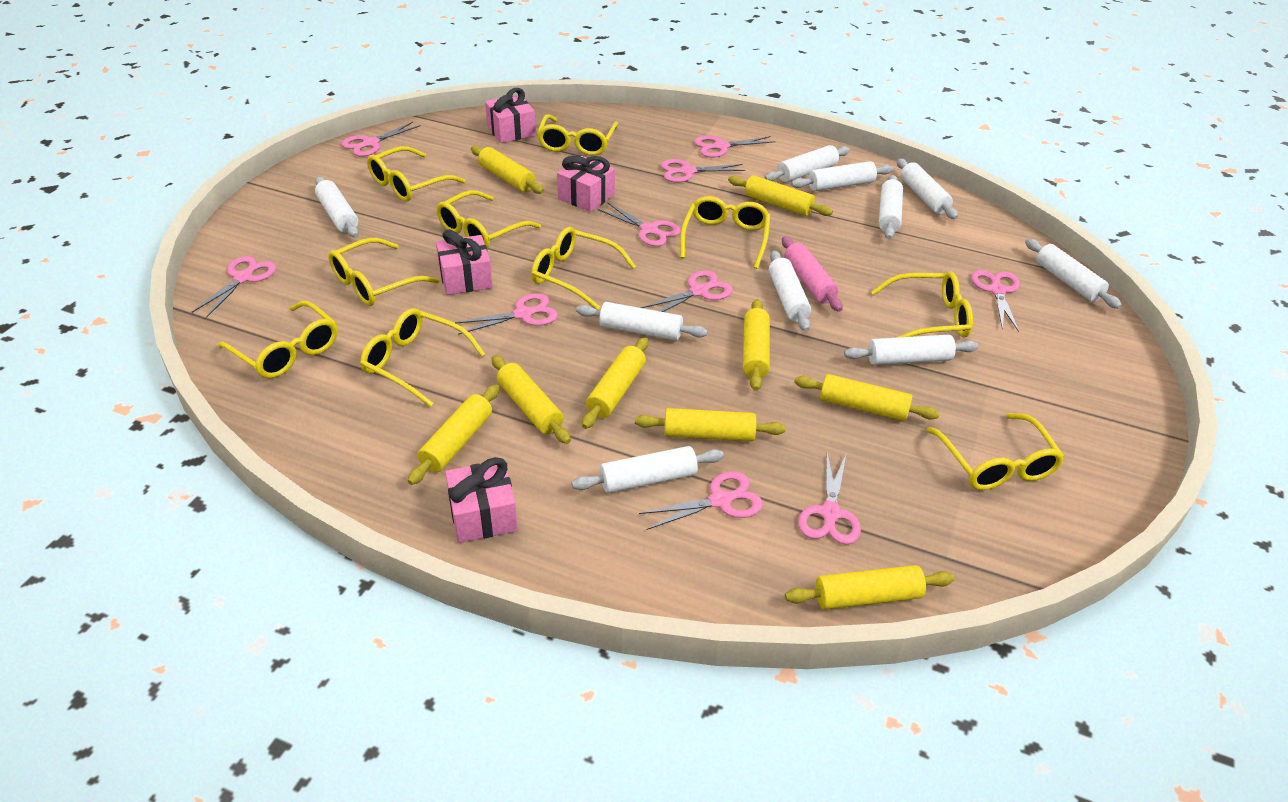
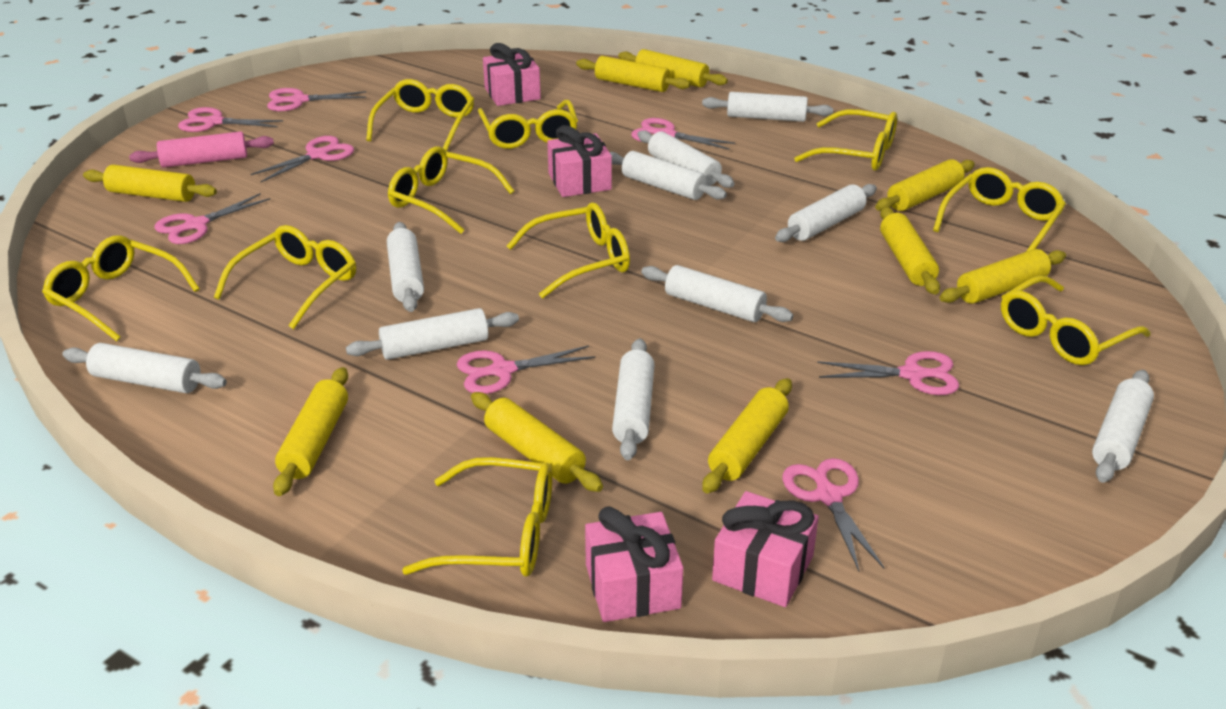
pink scissors: [192,256,276,318] [342,122,421,156] [454,293,558,335] [598,202,681,246] [639,471,763,530] [641,270,733,312] [661,159,746,182] [694,135,776,158] [798,453,861,544] [971,270,1020,332] = 10 -> [154,193,270,244] [178,107,283,132] [250,136,354,182] [267,88,366,111] [457,345,595,394] [631,118,735,150] [782,458,884,571] [817,351,959,395] = 8

